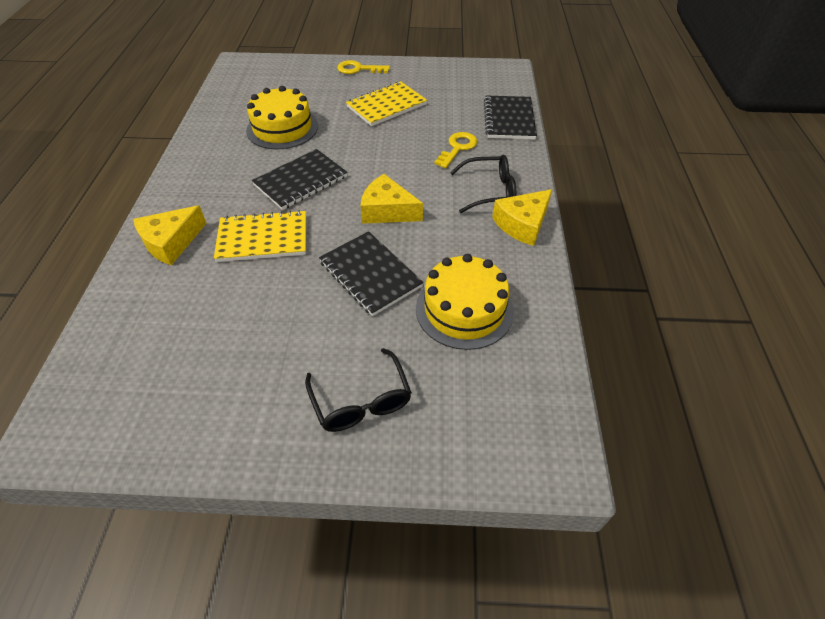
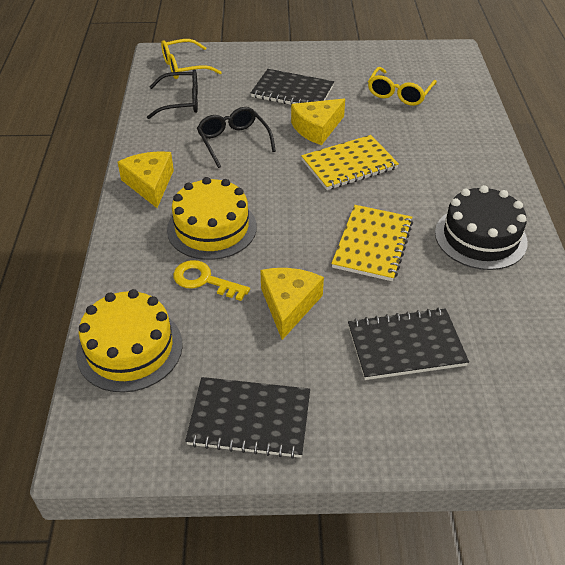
black cake: none = 0 -> [435,185,528,270] = 1
yellow glasses: none = 0 -> [161,39,222,79] [368,67,437,106] = 2
yellow key: [337,60,390,74] [434,132,477,168] = 2 -> [173,260,250,301] = 1

